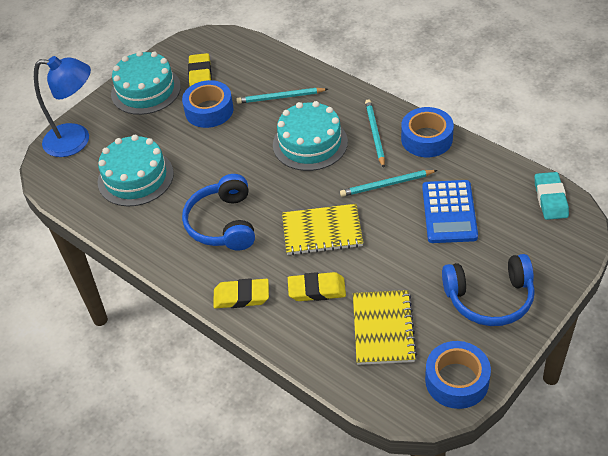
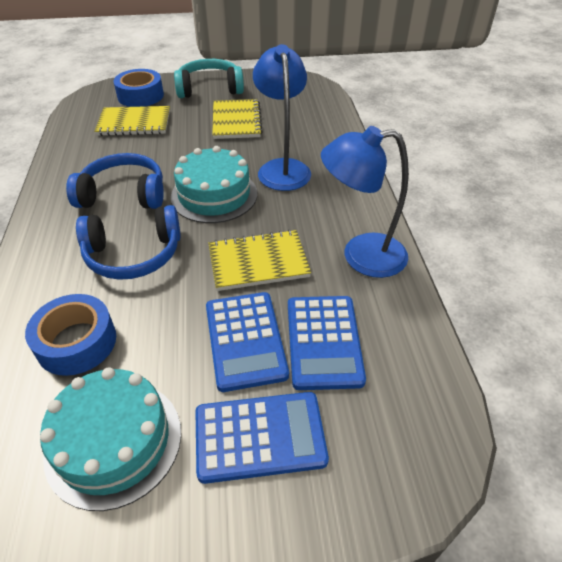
blue calculator: [422,180,478,243] = 1 -> [195,392,329,484] [206,292,289,392] [288,296,366,390] = 3
blue lamp: [34,56,91,157] = 1 -> [253,44,311,191] [321,126,409,278] = 2
blue tape: [182,80,233,128] [401,107,454,157] [425,341,491,409] = 3 -> [25,294,116,376] [114,69,164,107] = 2
turquoise cake: [98,135,174,206] [111,51,181,115] [273,101,348,171] = 3 -> [40,367,181,511] [171,146,257,223] = 2
turquoise eraser: [535,172,569,220] = 1 -> none = 0
turquoise headphones: none = 0 -> [174,59,244,98] = 1
turquoise pencil: [236,88,328,104] [340,170,438,197] [365,99,385,168] = 3 -> none = 0
yellow eraser: [188,53,212,86] [213,278,269,308] [288,272,346,301] = 3 -> none = 0
yellow notebook: [282,204,363,255] [353,290,417,365] = 2 -> [94,106,170,136] [208,230,311,291] [212,99,263,139] = 3

